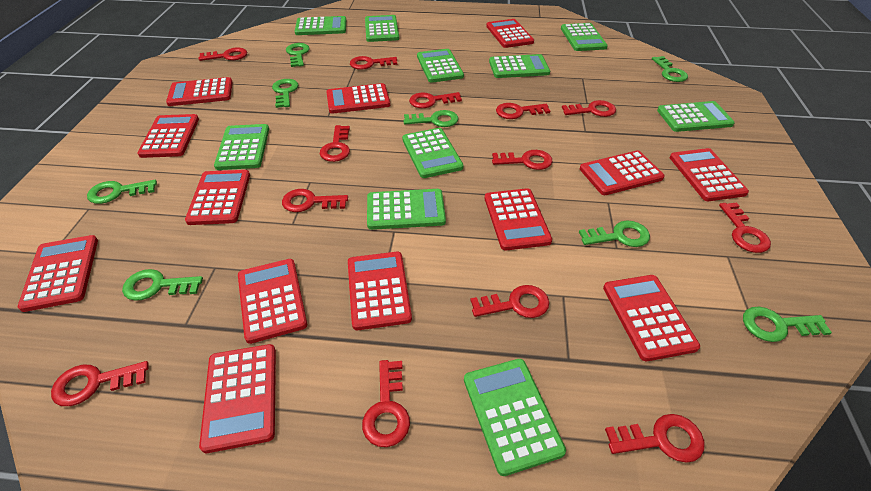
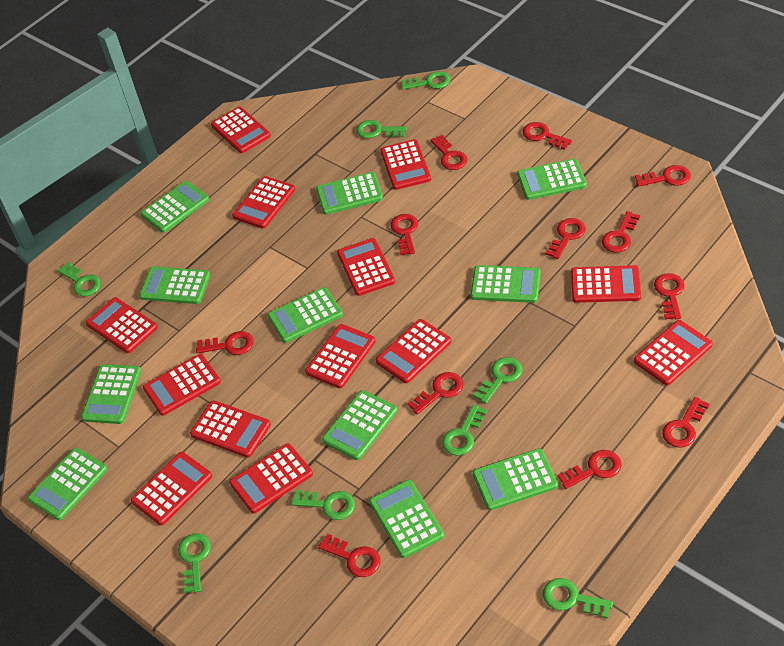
green calculator: [214,124,269,170] [295,16,346,35] [365,15,399,42] [367,189,446,230] [402,128,463,178] [417,49,464,83] [464,359,566,476] [489,54,550,78] [561,23,608,51] [657,101,735,132] = 10 -> [28,448,108,520] [81,364,141,424] [139,266,210,304] [141,181,209,233] [268,287,343,343] [316,172,383,215] [322,390,397,460] [369,480,444,558] [471,265,541,303] [473,448,558,510] [517,159,587,200] = 11
red key: [51,361,149,406] [198,47,247,61] [282,189,348,212] [320,125,350,162] [350,56,397,70] [362,360,410,447] [409,92,462,108] [470,285,549,318] [492,150,552,170] [496,103,550,119] [562,100,616,117] [605,414,705,463] [719,202,771,253] = 13 -> [196,331,254,355] [318,534,380,577] [390,214,418,255] [407,372,463,415] [430,135,467,170] [523,122,572,150] [545,218,586,259] [558,450,621,489] [602,211,640,253] [635,165,691,187] [654,273,685,320] [662,397,709,448] = 12

